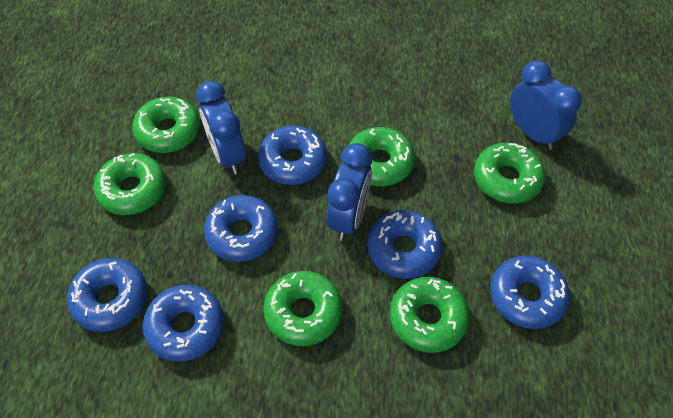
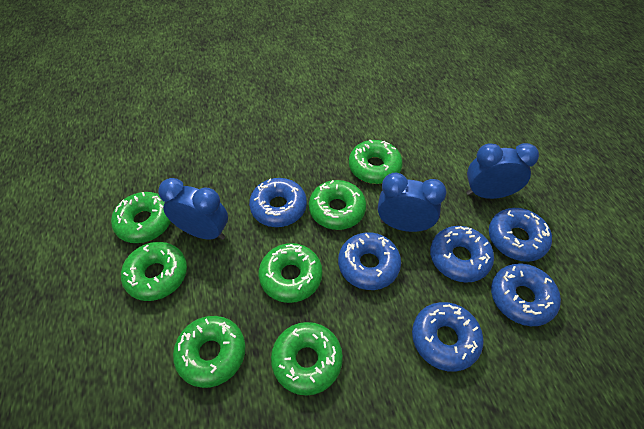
green donut: [93,153,166,215] [132,96,200,153] [263,271,342,346] [349,127,415,186] [390,277,470,353] [474,142,545,204] = 6 -> [111,192,171,243] [121,242,187,301] [173,316,246,388] [259,243,322,303] [271,322,343,395] [309,180,366,230] [349,140,403,184] = 7

